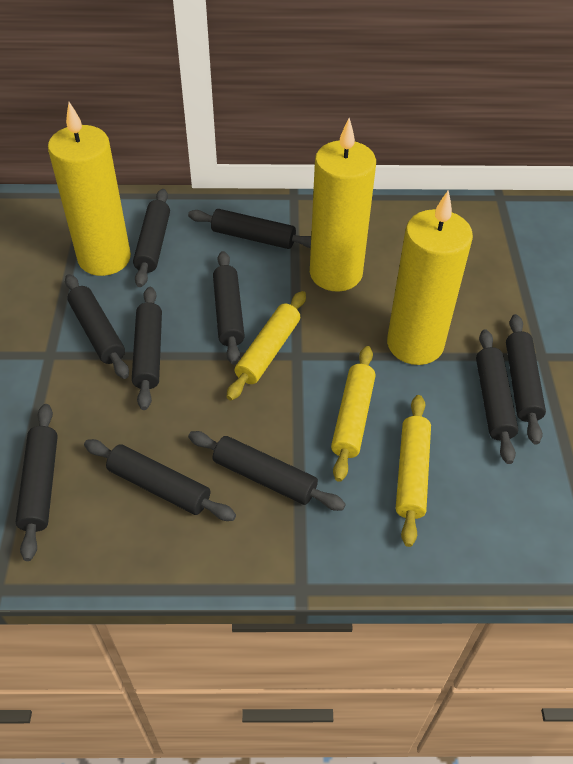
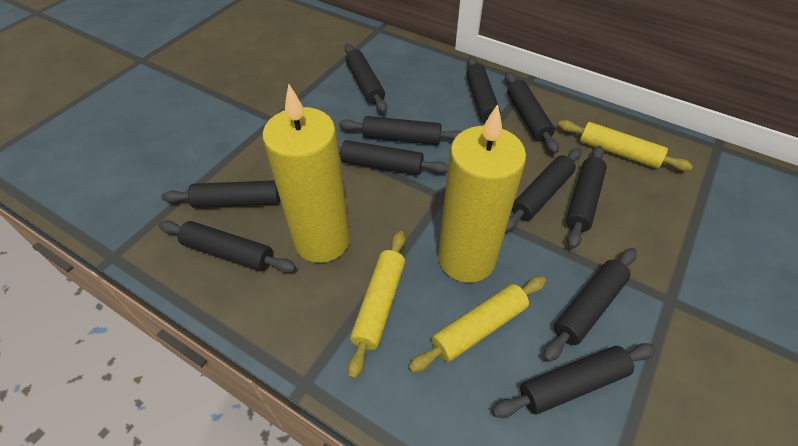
black rolling pin: [16,404,58,561] [65,274,129,379] [84,439,236,521] [132,287,162,410] [133,189,170,287] [188,209,311,249] [188,431,346,511] [213,251,245,365] [476,329,518,464] [506,314,546,445] = 10 -> [158,220,296,273] [161,180,280,208] [338,140,448,175] [339,116,462,145] [345,44,387,113] [466,56,501,123] [492,343,657,418] [505,72,559,154] [505,148,582,232] [543,248,637,362] [566,146,607,249] = 11
yellow candle: [48,102,131,276] [310,118,376,292] [387,190,473,365] = 3 -> [262,84,350,263] [438,104,526,283] = 2

